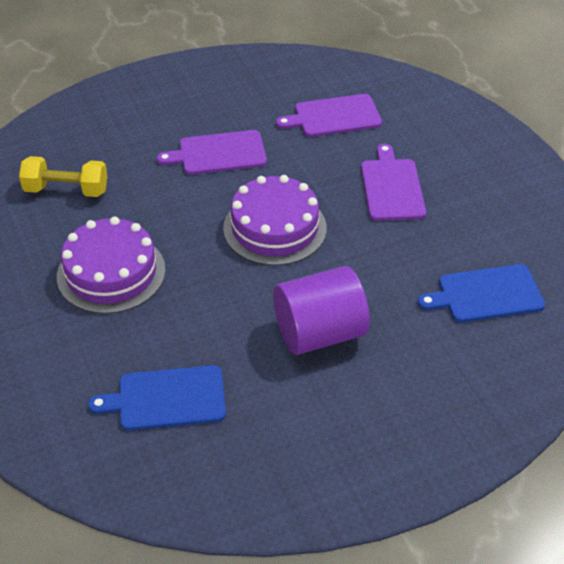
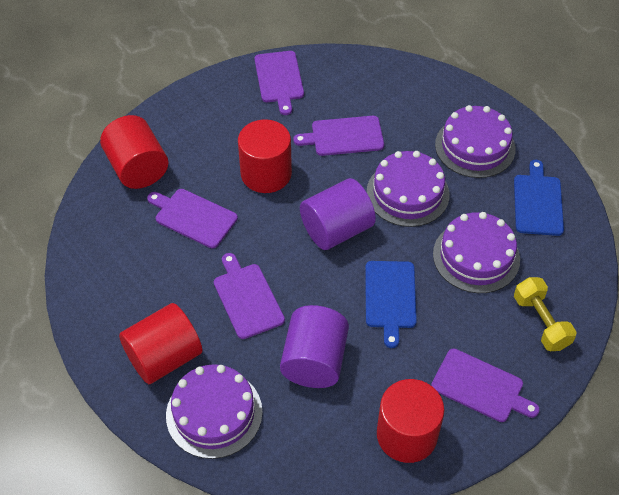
purple cake: [57,217,166,314] [223,175,327,266] = 2 -> [166,364,263,459] [367,151,450,227] [433,212,520,293] [435,105,516,178] = 4
purple cutting board: [157,130,267,175] [276,94,382,137] [361,144,426,221] = 3 -> [147,189,238,248] [214,253,285,339] [254,51,304,115] [293,116,384,156] [431,349,540,422] = 5
purple cylinder: [273,266,370,355] = 1 -> [280,305,349,388] [300,178,376,250] = 2
red cylinder: none = 0 -> [100,115,168,189] [119,303,202,384] [238,119,292,193] [377,379,445,463] = 4

